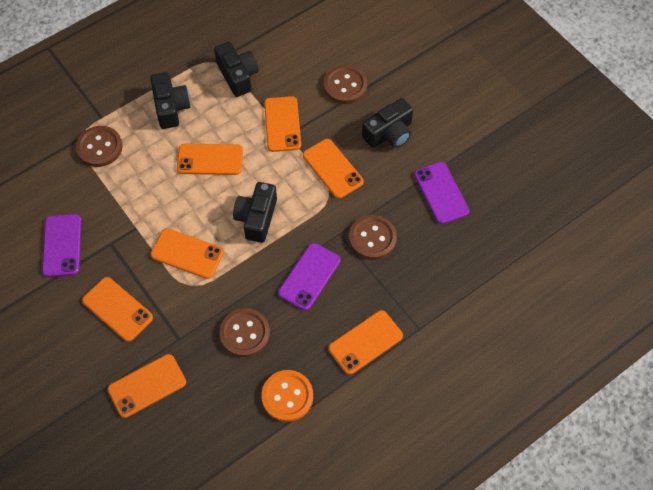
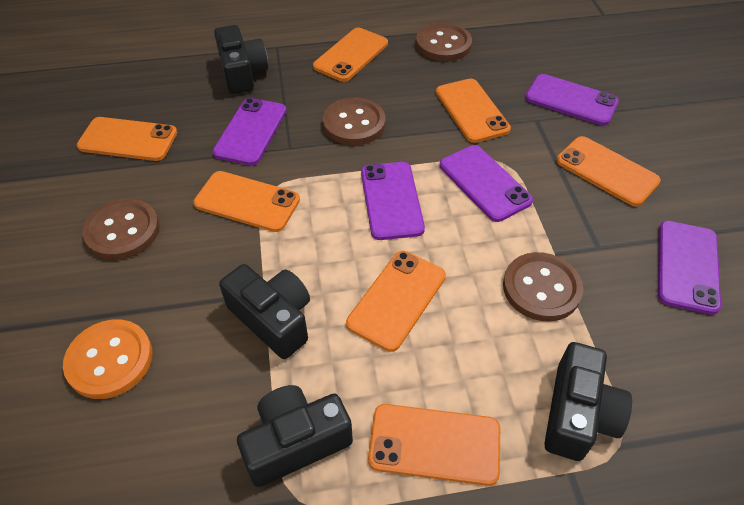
purple phone: [42,214,81,277] [278,243,340,311] [414,162,469,224] = 3 -> [212,98,287,165] [361,162,425,240] [440,145,533,222] [525,74,619,126] [658,221,721,315] = 5

